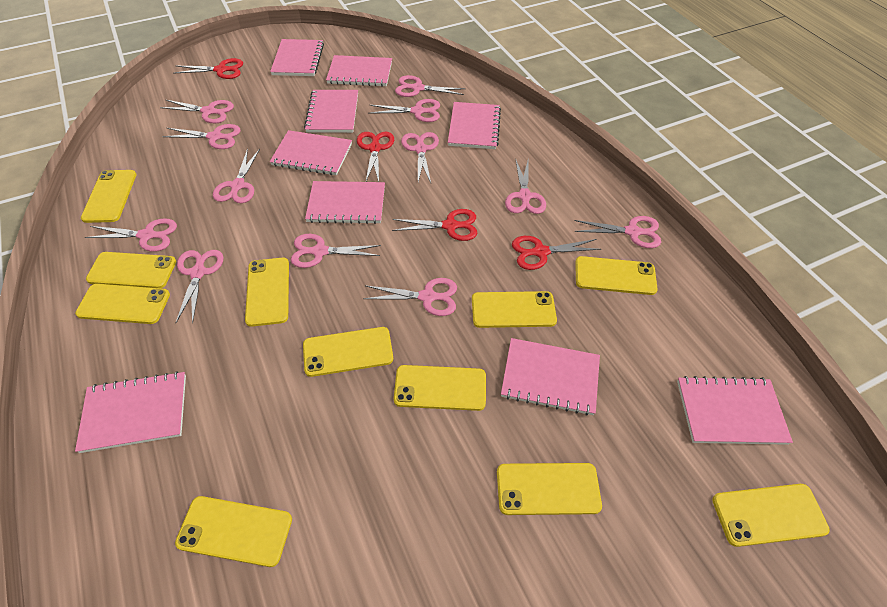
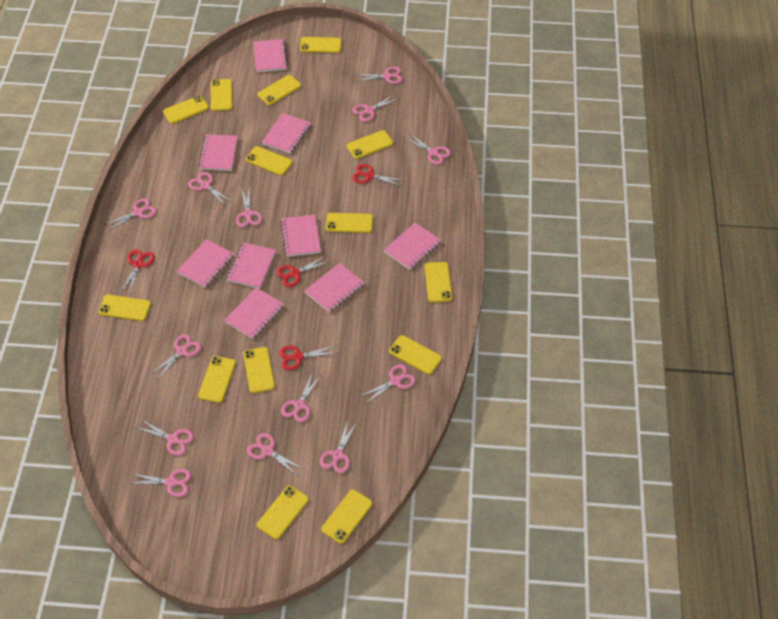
pink scissors: [85,218,177,252] [160,100,234,123] [162,124,241,149] [176,250,224,324] [213,148,260,203] [291,234,381,268] [363,278,457,316] [368,99,440,122] [395,75,465,97] [401,132,439,183] [505,160,546,214] [574,216,661,248] = 12 -> [105,198,157,231] [128,469,192,497] [135,419,194,456] [150,334,201,380] [188,172,232,205] [236,188,262,227] [247,433,303,475] [281,372,322,422] [320,420,357,473] [353,94,400,122] [354,67,403,84] [359,364,416,404] [405,134,451,165] = 13
yellow phone: [75,284,170,324] [81,170,136,223] [86,252,176,288] [175,496,292,567] [245,258,289,327] [303,327,393,377] [394,365,486,411] [472,291,557,328] [497,463,602,515] [575,256,658,295] [712,484,830,547] = 11 -> [98,295,151,321] [163,96,209,124] [198,356,236,403] [211,79,232,111] [243,347,275,393] [246,146,293,176] [257,485,309,539] [258,75,301,105] [300,37,342,53] [321,490,372,544] [326,213,373,233] [347,130,393,159] [389,335,442,374] [425,262,452,302] = 14

